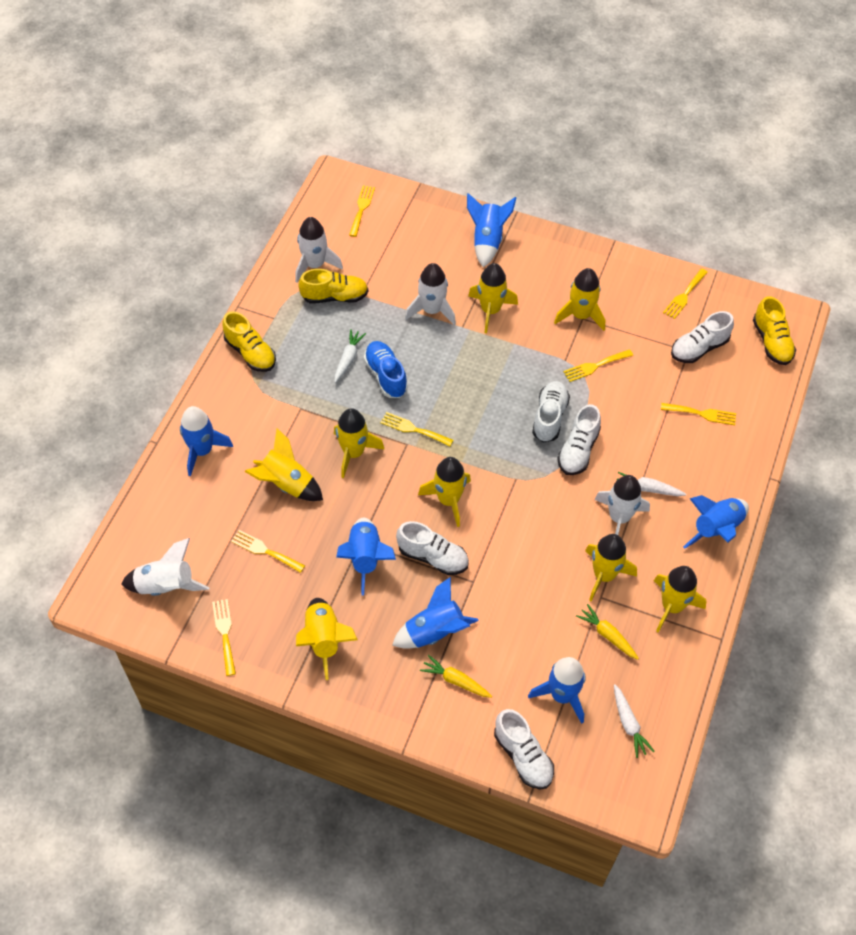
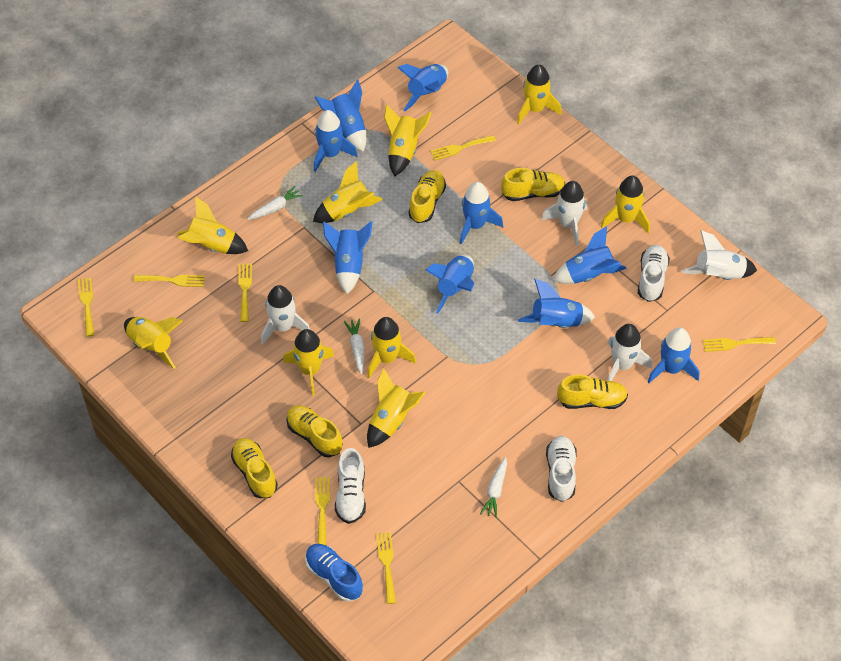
blue rocket: [180,406,233,476] [336,518,396,596] [392,577,479,649] [467,193,516,267] [528,657,586,724] [683,495,749,548] = 6 -> [314,110,358,172] [315,79,366,152] [323,221,373,294] [397,64,448,111] [425,255,475,314] [460,182,503,244] [518,279,595,328] [552,226,627,284] [648,327,699,383] = 9
white shoe: [396,521,469,575] [494,709,554,789] [532,381,570,442] [557,404,601,475] [671,311,734,363] = 5 -> [335,448,366,524] [546,436,577,502] [638,245,670,302] = 3
yellow carrot: [420,655,492,698] [576,604,639,660] = 2 -> none = 0
yellow rocket: [244,428,323,501] [296,598,358,680] [334,408,384,478] [418,457,471,527] [468,263,518,333] [554,268,605,331] [585,534,637,602] [654,566,706,633] = 8 -> [124,317,183,369] [177,197,248,254] [283,329,334,396] [313,161,383,223] [367,317,416,378] [367,368,425,448] [384,104,431,176] [517,64,561,125] [601,175,650,234] = 9
yellow shoe: [222,311,276,372] [298,269,368,303] [753,296,796,365] = 3 -> [231,438,278,498] [287,405,343,457] [408,170,446,223] [501,168,565,201] [557,374,628,409] = 5

